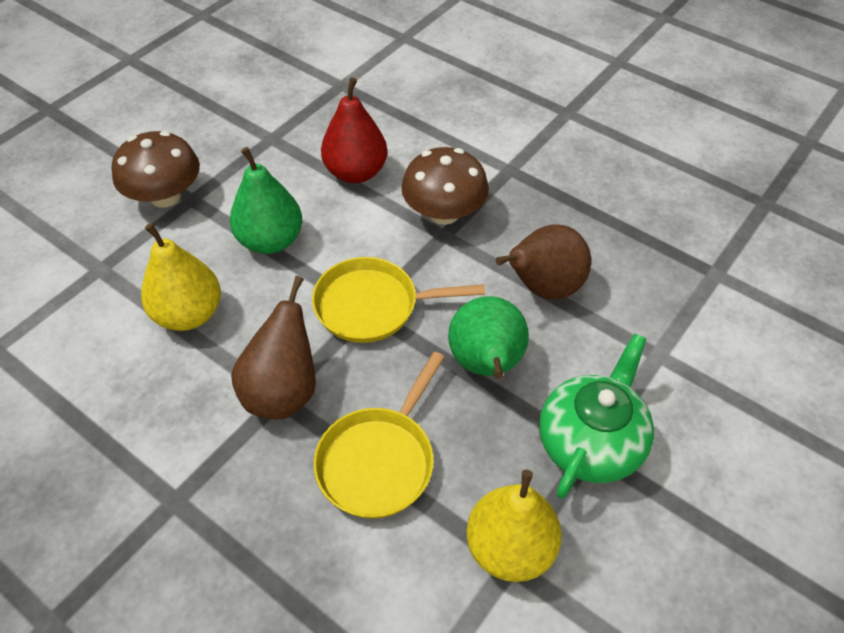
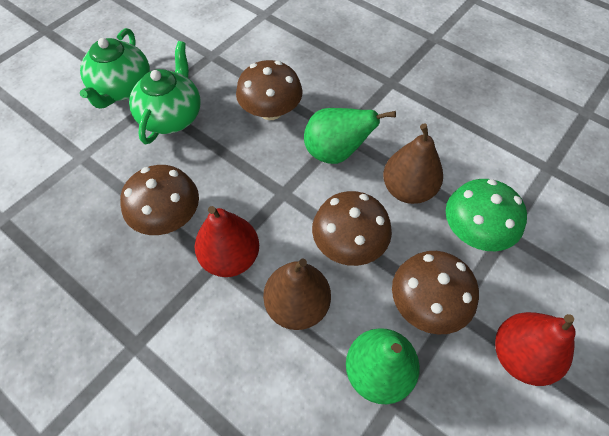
brown mushroom: [111,131,200,208] [401,147,489,225] = 2 -> [120,165,199,235] [236,60,303,120] [312,191,392,266] [392,251,479,334] = 4
green mushroom: none = 0 -> [446,179,527,251] = 1
green teapot: [539,334,654,499] = 1 -> [80,28,150,109] [129,41,201,144] = 2
red pear: [321,77,387,183] = 1 -> [195,206,259,277] [495,312,576,386] = 2
yellow pan: [312,257,485,343] [314,351,445,519] = 2 -> none = 0
yellow pear: [141,223,221,331] [466,470,562,582] = 2 -> none = 0

